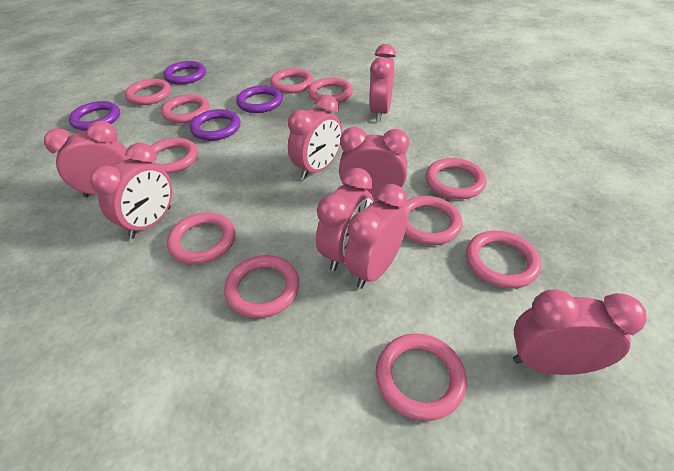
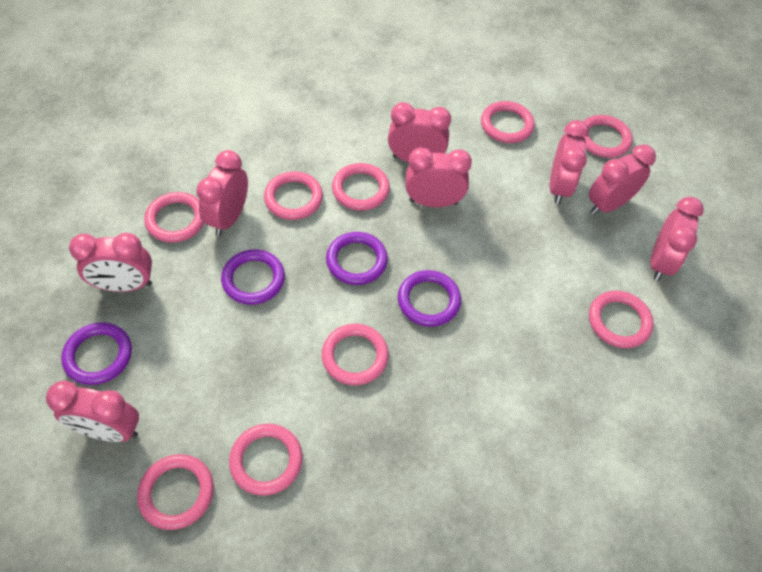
pink ring: [125,79,171,105] [149,138,198,174] [161,94,210,123] [167,212,236,265] [224,255,299,318] [270,68,314,94] [308,78,353,103] [376,333,467,421] [401,196,462,245] [425,158,486,199] [466,231,541,289] = 11 -> [137,454,214,530] [144,192,204,243] [229,424,303,496] [264,171,323,220] [322,324,389,385] [332,163,390,211] [481,101,535,143] [583,115,633,158] [589,291,654,348] = 9

